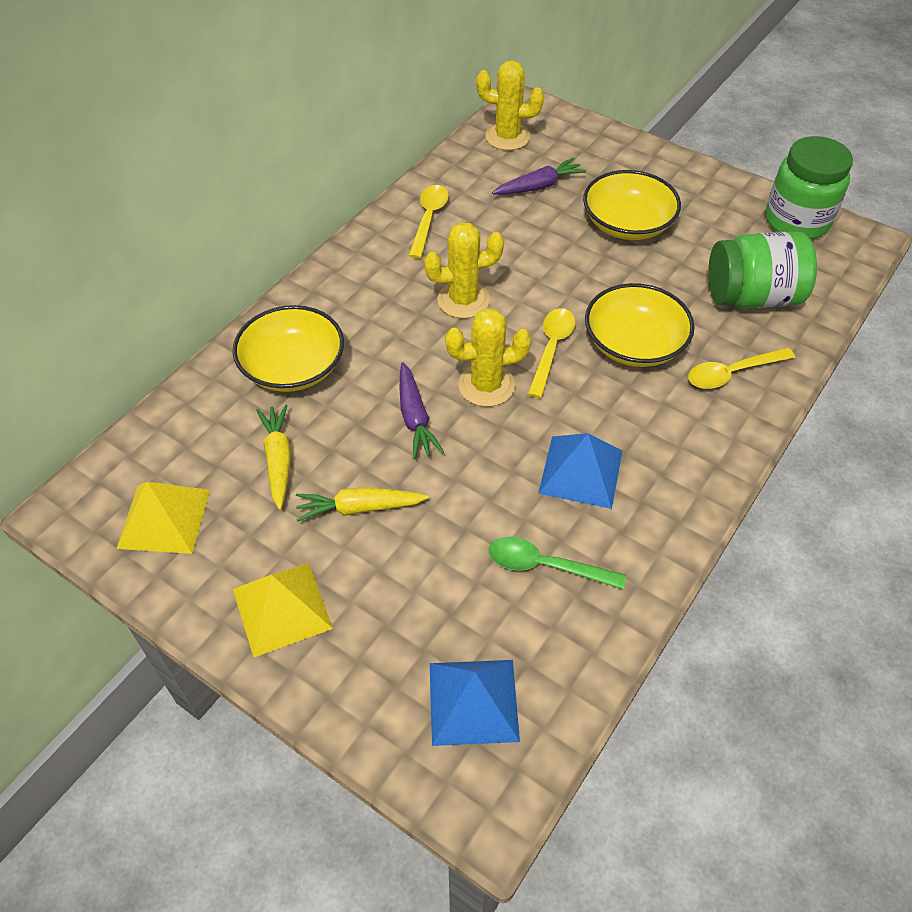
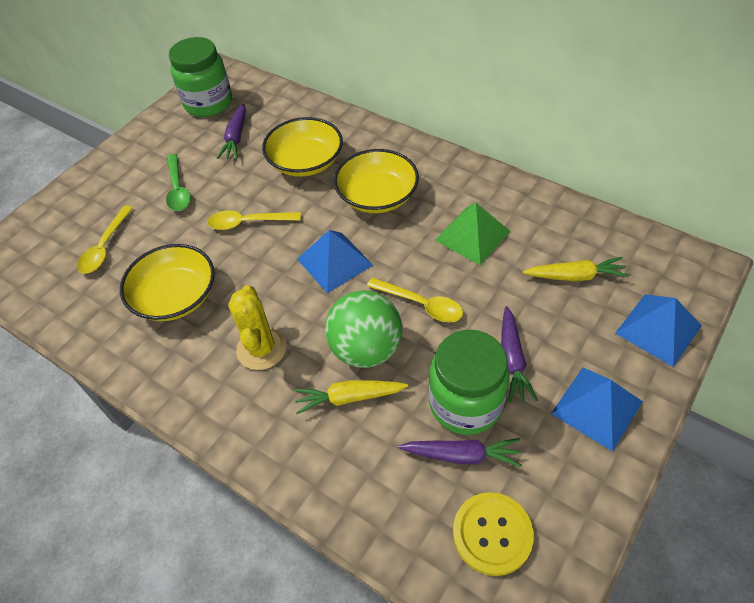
blue pyramid: [430,660,520,746] [538,433,623,509] = 2 -> [297,230,373,293] [551,367,643,452] [615,295,702,367] = 3
green ball: none = 0 -> [325,290,402,368] = 1
green pyramid: none = 0 -> [435,203,511,265] = 1
purple carrot: [400,362,444,459] [492,158,586,195] = 2 -> [217,104,246,159] [399,438,522,467] [501,306,538,403] = 3
yellow button: none = 0 -> [453,492,534,576] = 1
yellow cactus: [424,222,504,319] [445,308,531,407] [476,60,544,150] = 3 -> [228,285,286,370] = 1
yellow pyramid: [116,482,210,554] [233,563,333,658] = 2 -> none = 0

